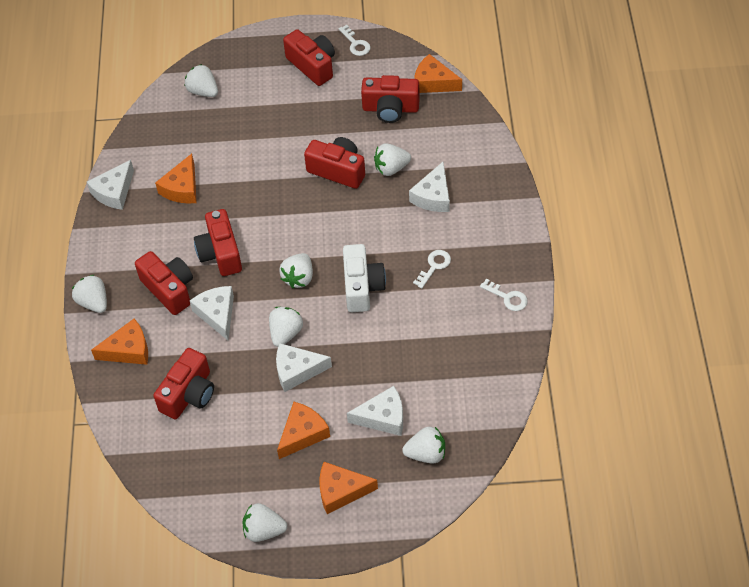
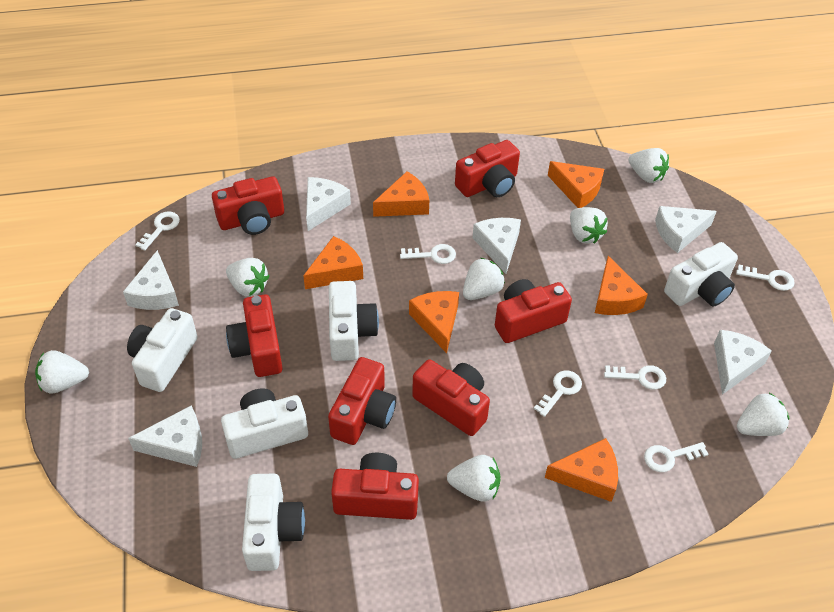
orange cheese: [91,319,148,365] [155,154,197,203] [277,402,330,459] [319,462,378,514] [414,54,462,93] = 5 -> [303,236,363,289] [373,171,429,217] [409,291,459,353] [545,438,618,502] [548,161,604,208] [595,256,648,315] = 6
red camera: [135,251,193,315] [153,348,214,420] [194,209,242,276] [283,29,335,86] [304,137,365,189] [361,75,420,123] = 6 -> [212,176,284,235] [226,294,283,377] [328,357,396,445] [331,453,419,520] [412,359,490,436] [455,140,520,197] [495,279,572,343] = 7
white camera: [343,244,386,312] = 1 -> [127,308,198,392] [221,388,308,459] [242,474,305,571] [329,281,379,361] [664,242,738,307] = 5
white cheese: [87,160,134,210] [190,286,234,340] [276,343,332,392] [347,386,403,436] [409,162,450,212] = 5 -> [123,250,179,310] [128,406,202,467] [306,177,351,231] [473,218,521,274] [655,206,717,253] [714,330,772,395] = 6
white key: [339,25,370,56] [413,250,451,289] [480,279,528,311] = 3 -> [135,211,180,251] [400,244,456,264] [534,370,582,417] [604,365,666,390] [644,442,709,472] [736,265,795,291] = 6

